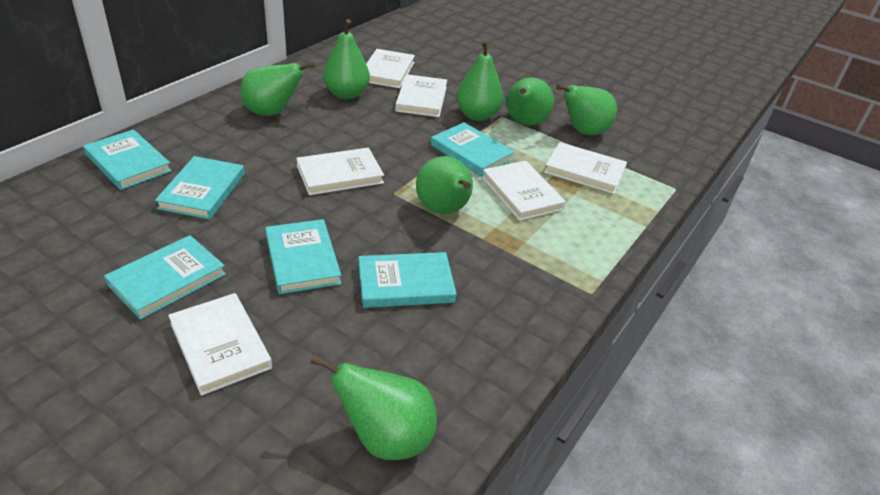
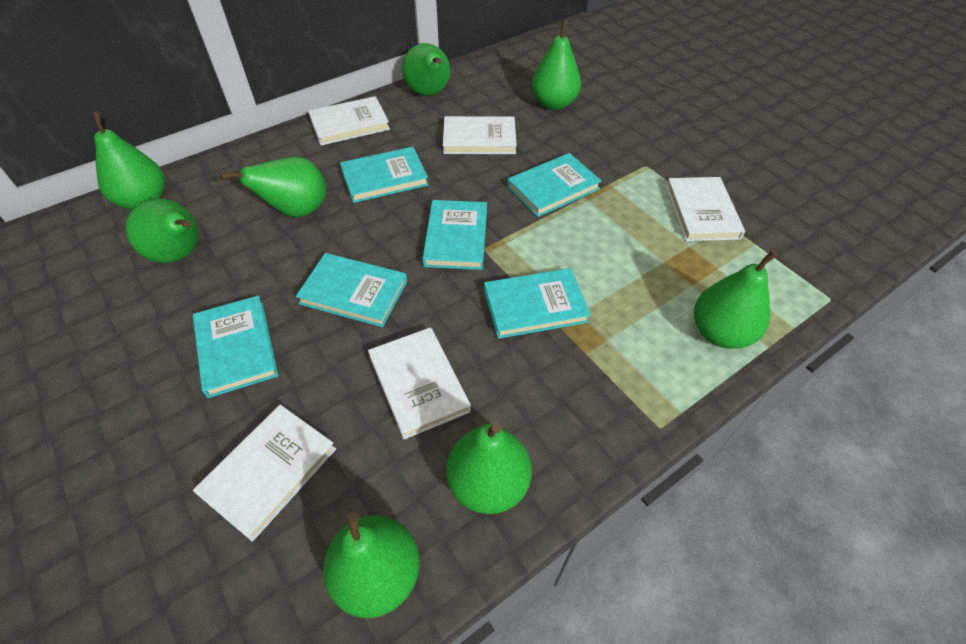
green pear: [240,62,315,116] [310,355,437,460] [323,19,370,99] [416,156,473,214] [456,40,504,121] [506,77,554,126] [556,84,617,135] = 7 -> [93,111,165,210] [125,198,199,263] [220,156,326,217] [323,512,420,618] [402,43,450,96] [446,422,532,514] [532,19,581,110] [694,250,778,349] = 8
white book: [168,293,272,396] [296,148,384,195] [366,49,415,88] [395,74,447,117] [482,161,566,221] [544,142,627,194] = 6 -> [193,405,336,542] [308,96,390,145] [368,327,471,439] [443,116,517,154] [666,177,745,241] = 5

